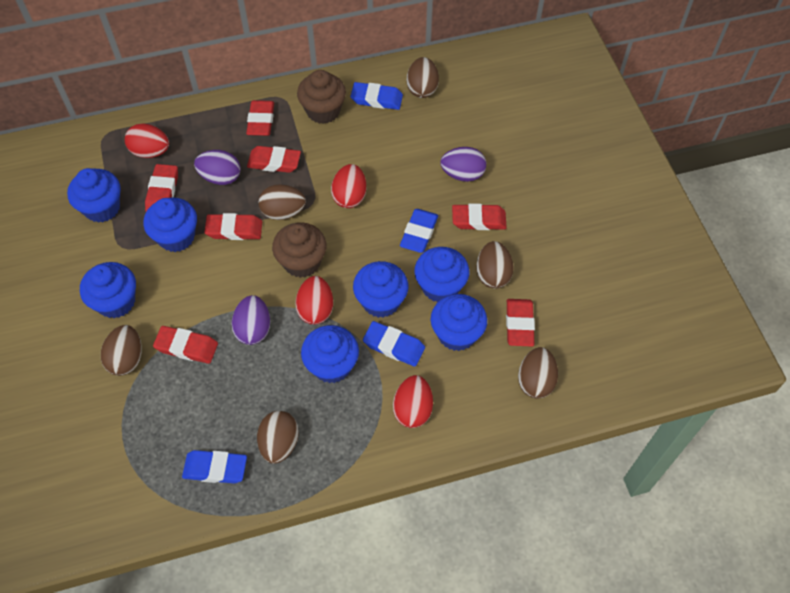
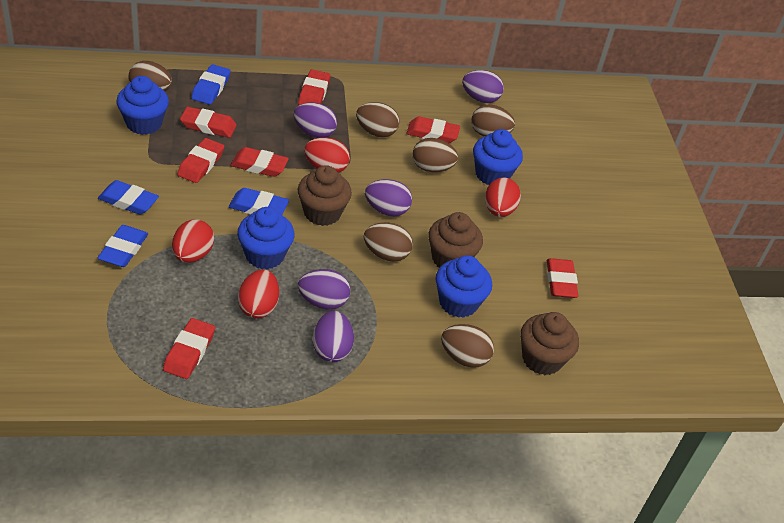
blue cupcake: [67,168,121,223] [80,262,136,318] [143,197,197,252] [301,325,359,383] [353,261,409,318] [414,247,469,302] [431,294,487,351] = 7 -> [116,76,169,135] [237,207,295,269] [435,255,492,318] [473,129,523,185] = 4
brown cupcake: [272,222,326,278] [297,70,346,124] = 2 -> [298,165,352,226] [428,212,483,268] [520,312,579,375] = 3
purple egg: [194,150,241,185] [231,295,270,345] [440,147,486,182] = 3 -> [293,103,337,138] [298,269,350,309] [313,311,354,362] [365,179,412,216] [462,70,504,103] = 5

